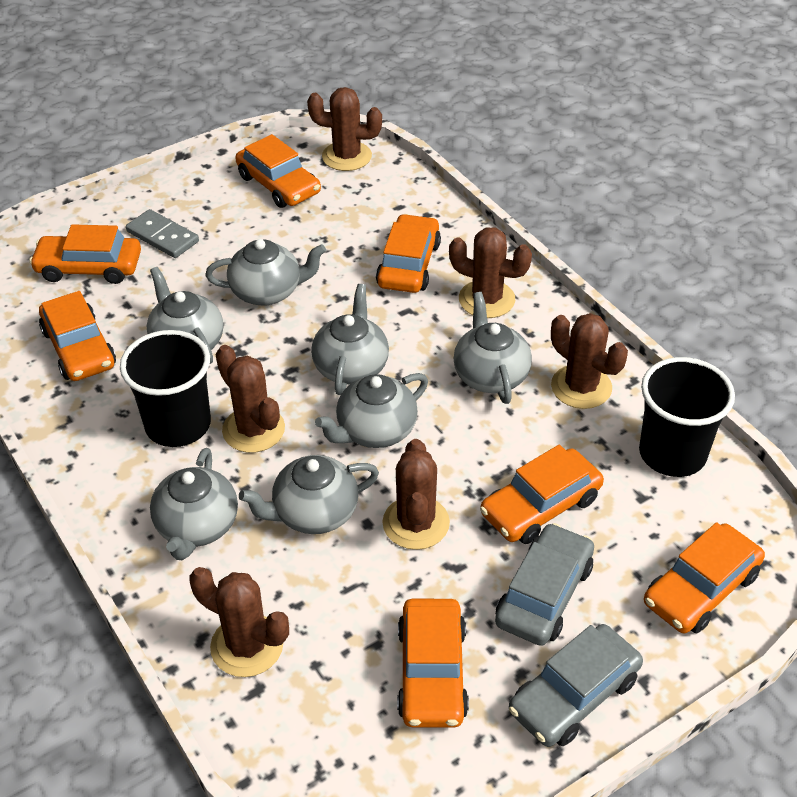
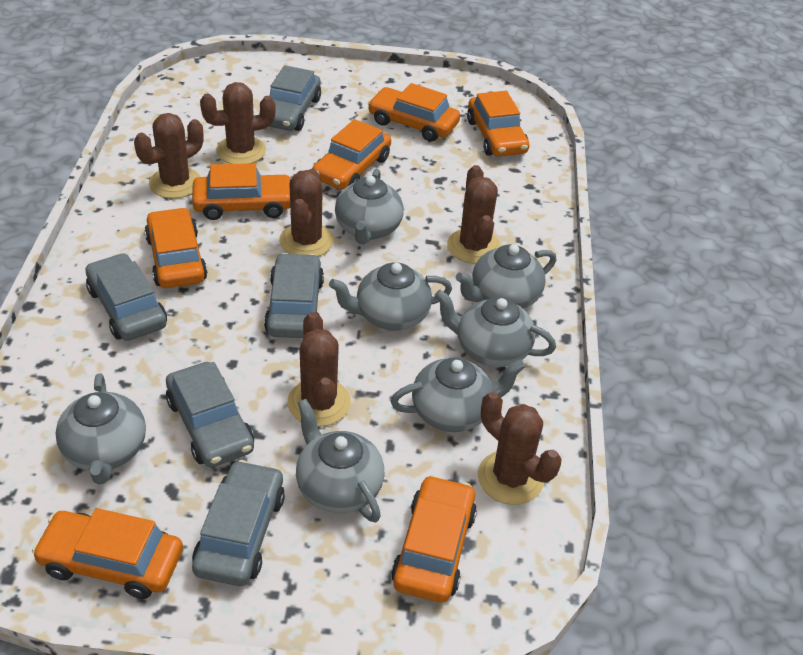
black cup: [120,330,211,447] [639,357,735,477] = 2 -> none = 0
grey car: [495,523,594,646] [509,624,643,747] = 2 -> [86,253,167,341] [166,362,254,467] [192,460,285,586] [259,65,321,131] [264,253,324,338] = 5
grey domino: [126,209,199,258] = 1 -> none = 0

